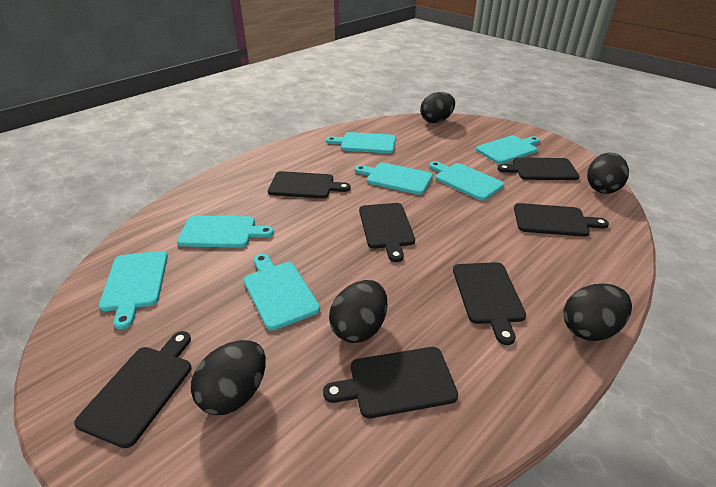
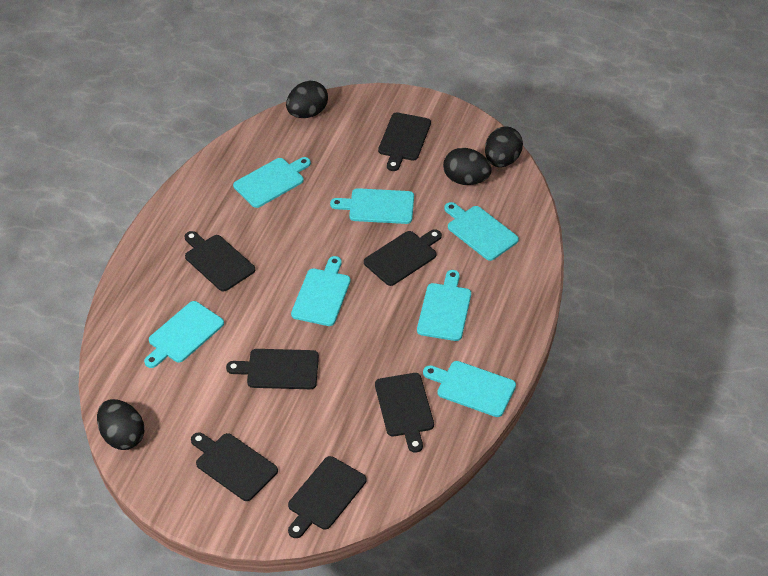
black egg: [191,340,266,415] [329,280,387,343] [420,92,455,123] [564,284,632,341] [587,153,629,194] = 5 -> [97,399,144,450] [286,81,328,118] [443,148,492,185] [485,126,523,167] = 4

